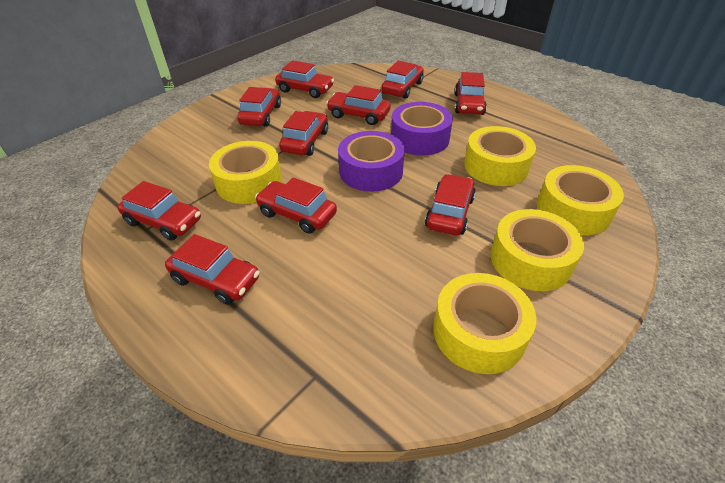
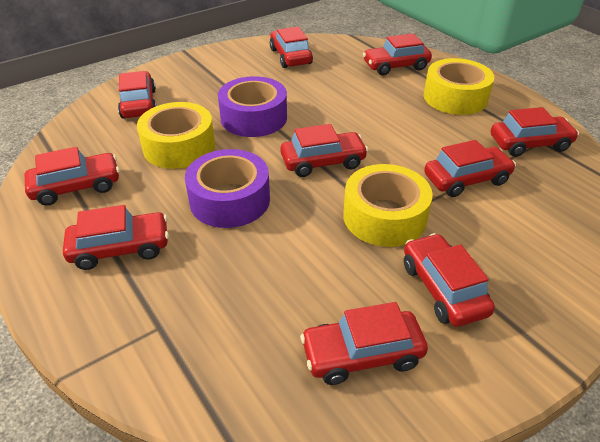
yellow tape: [209,141,282,204] [433,273,537,374] [464,126,536,186] [491,209,584,291] [537,165,624,235] = 5 -> [137,102,215,169] [343,164,433,247] [424,58,495,115] = 3

